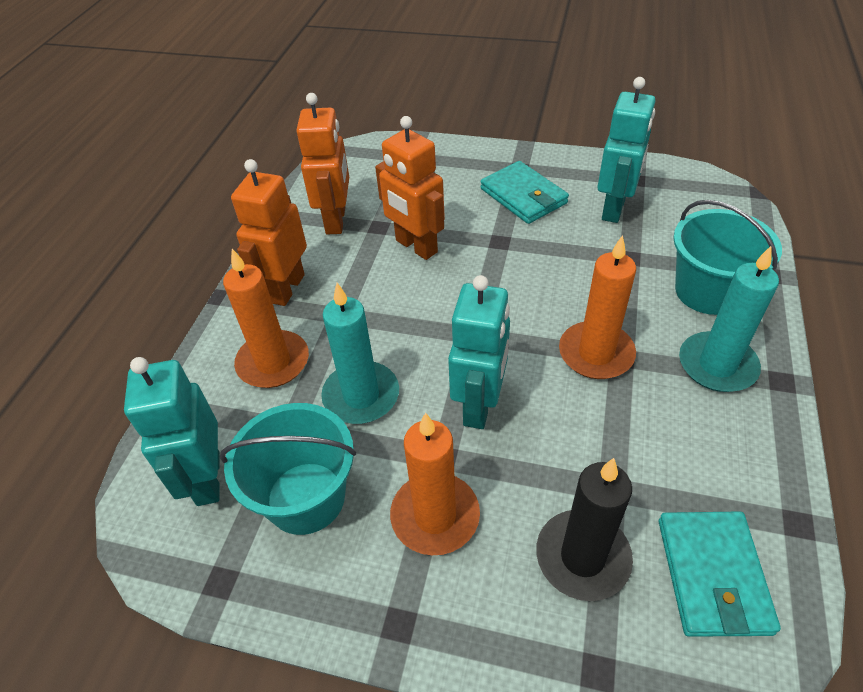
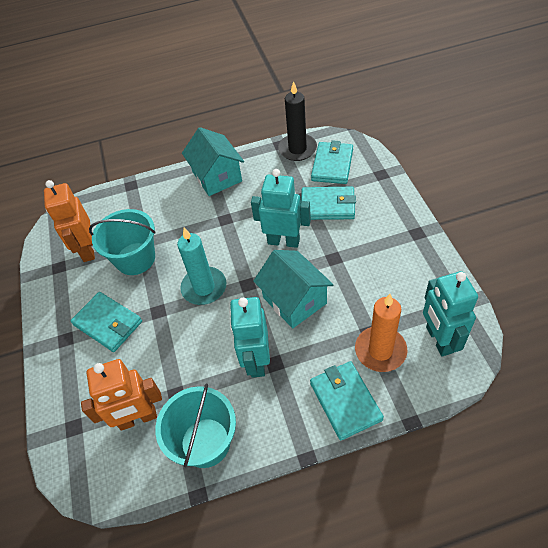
orange candle: [223,249,309,388] [390,412,480,555] [559,235,636,379] = 3 -> [355,294,407,372] = 1
orange robot: [231,159,307,306] [296,93,349,234] [375,116,445,260] = 3 -> [44,180,95,262] [81,359,162,431] = 2
turquoise candle: [321,283,399,424] [679,246,779,392] = 2 -> [177,227,226,305] = 1
turquoise house: none = 0 -> [182,127,244,196] [253,250,334,328] = 2
turquoise wallet: [481,161,569,224] [659,511,781,637] = 2 -> [71,292,142,352] [301,187,356,220] [310,361,384,440] [311,140,353,184] = 4

